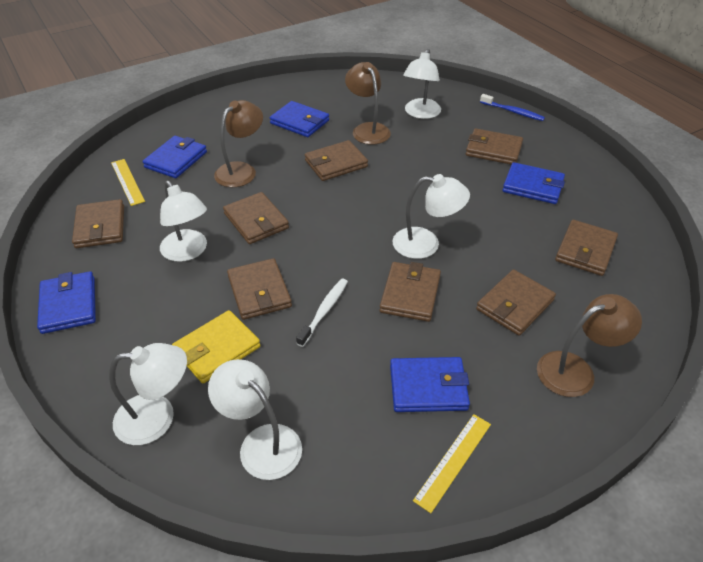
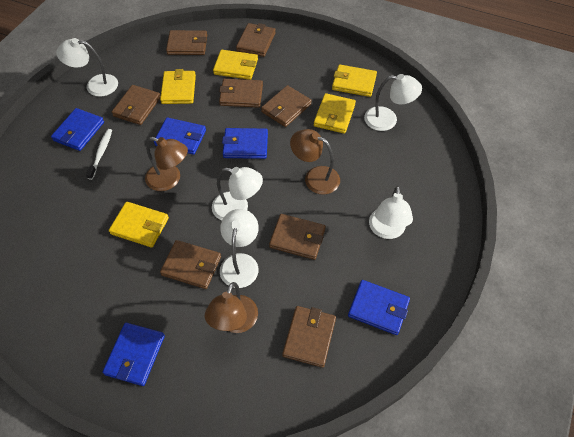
blue toothbrush: [480,94,545,121] = 1 -> none = 0
yellow ruler: [111,159,145,206] [413,414,491,513] = 2 -> none = 0
yellow wallet: [172,310,260,383] = 1 -> [109,202,169,247] [160,69,196,104] [213,50,258,80] [314,93,356,134] [332,64,377,97] = 5

